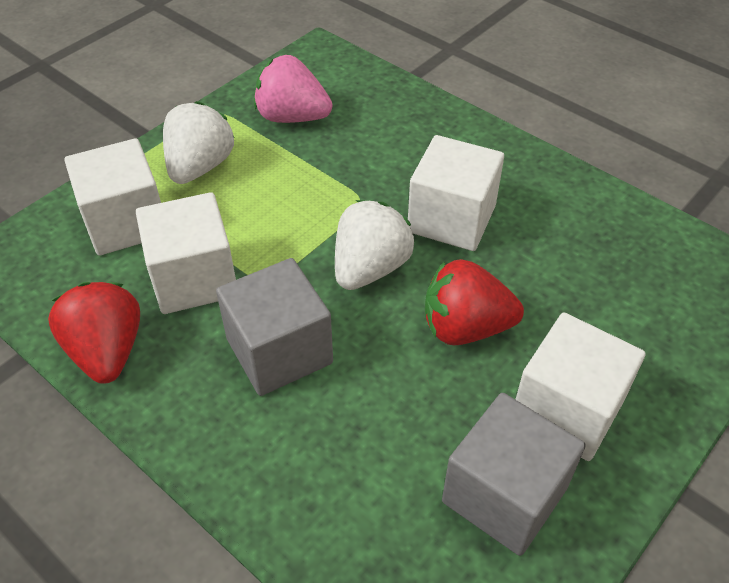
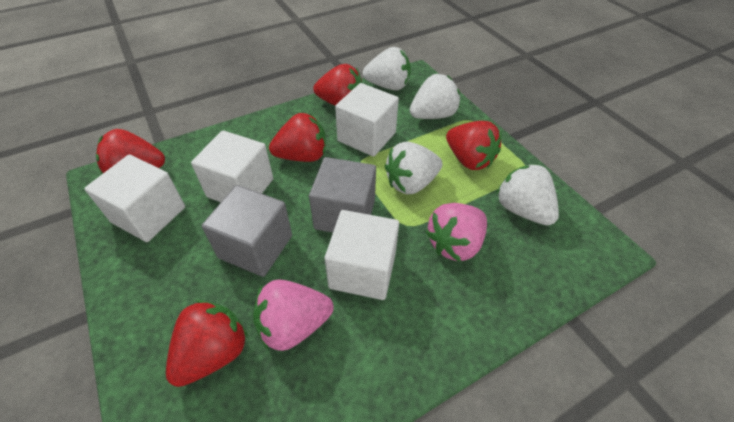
pink strawberry: [254,55,332,123] = 1 -> [253,279,334,351] [425,203,487,262] = 2
red strawberry: [48,282,140,384] [425,259,524,345] = 2 -> [96,129,165,174] [166,300,248,387] [269,113,326,162] [313,64,362,106] [446,121,502,170] = 5
white strawberry: [163,101,234,184] [335,200,414,290] = 2 -> [363,47,411,90] [384,141,443,194] [410,74,460,119] [496,164,559,225] = 4

